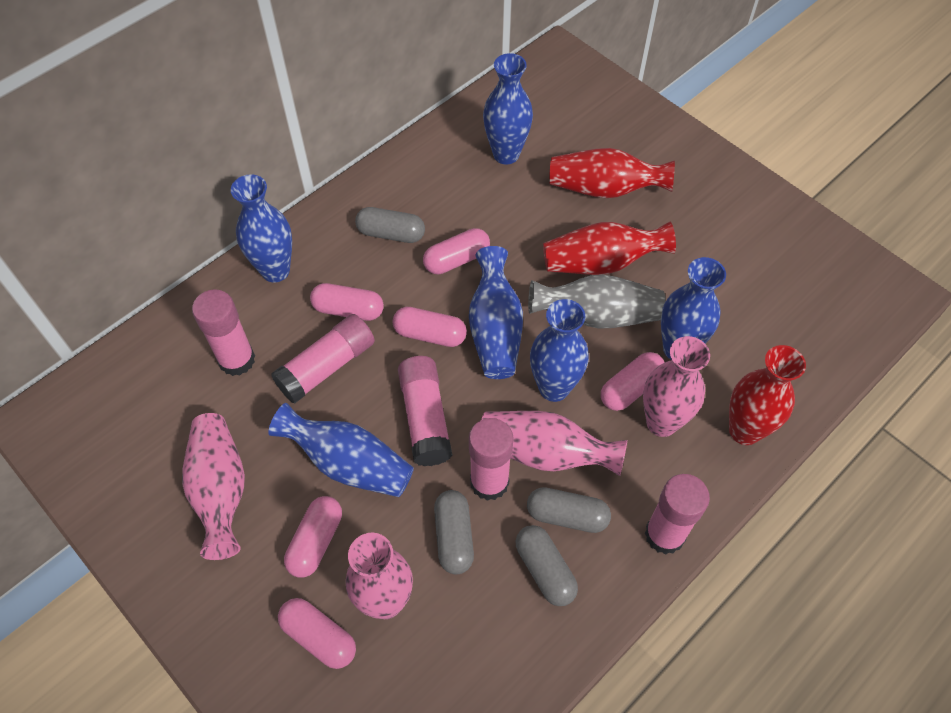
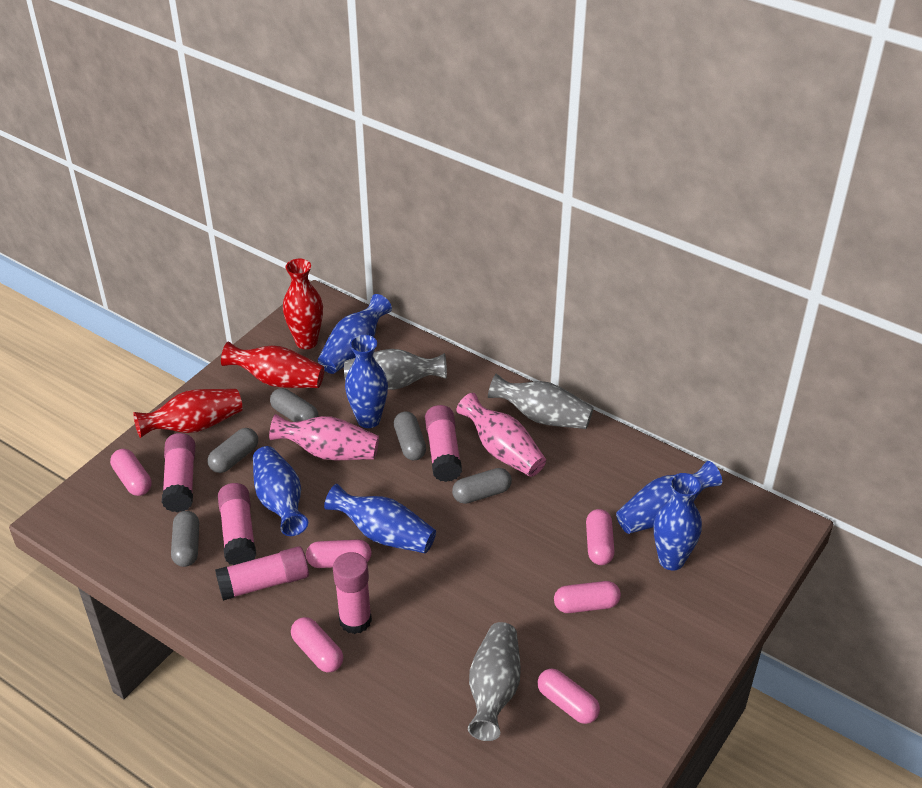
grey capsule: [355,207,425,243] [434,490,474,574] [516,525,578,606] [527,487,611,533] = 4 -> [171,511,199,567] [208,428,258,473] [270,388,318,422] [394,411,426,460] [452,468,512,504] = 5
grey vase: [528,274,666,329] = 1 -> [344,349,447,390] [468,622,521,741] [488,373,594,429] = 3
pink vase: [182,413,245,560] [346,533,413,619] [481,411,627,476] [643,336,710,437] = 4 -> [269,414,379,460] [457,393,546,477] = 2

